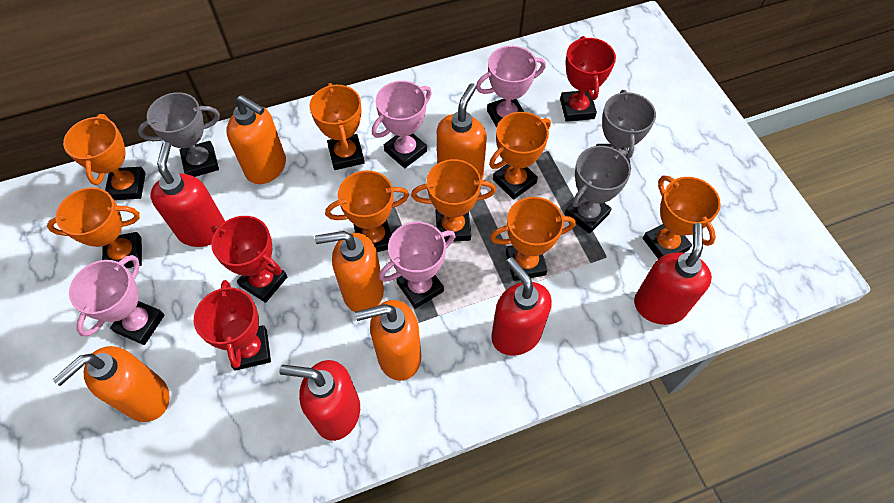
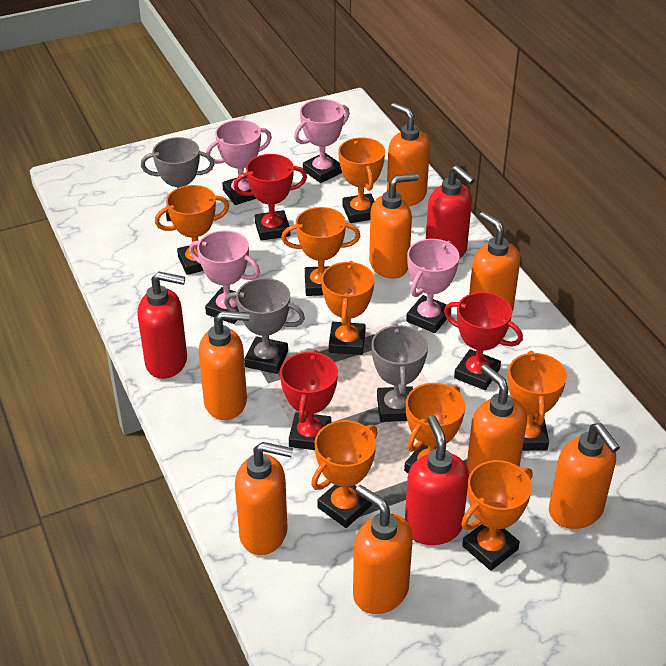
orange soap dispenser: [53,346,169,422] [226,95,286,184] [315,231,384,312] [355,300,421,381] [437,83,487,180] = 5 -> [198,311,250,420] [235,442,293,555] [353,485,413,614] [369,173,419,279] [387,103,430,206] [467,364,527,475] [469,212,520,312] [549,423,620,529] = 8
red soap dispenser: [150,142,225,247] [279,360,360,441] [491,257,552,356] [634,223,712,325] = 4 -> [138,272,187,379] [405,415,469,545] [426,165,475,259] = 3

